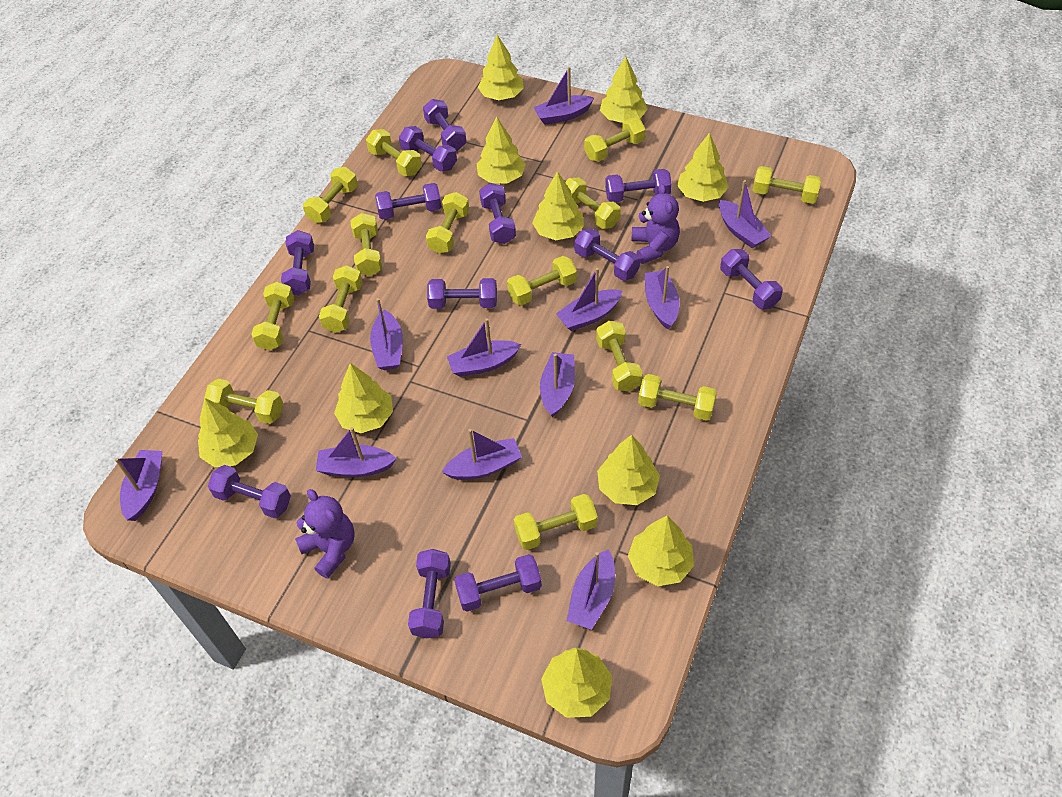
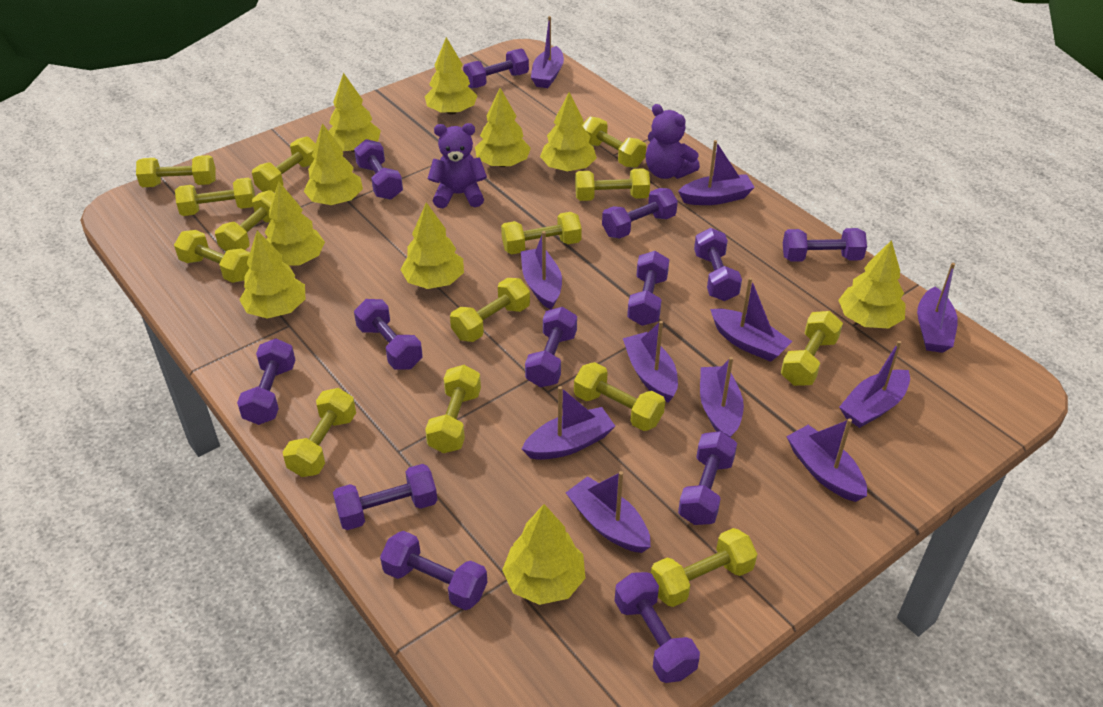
purple dumbbell: [208,465,291,518] [281,230,314,295] [375,183,441,219] [399,126,457,172] [408,549,451,638] [423,99,467,151] [427,278,497,309] [454,554,542,611] [479,183,516,244] [574,228,640,281] [605,169,672,202] [720,249,783,309] = 12 -> [237,338,295,425] [333,464,437,530] [354,139,403,200] [354,299,423,370] [380,531,487,610] [463,49,529,88] [525,307,577,387] [602,188,678,239] [615,572,700,683] [627,251,669,326] [678,431,737,525] [694,228,742,301] [783,228,867,262] = 13

